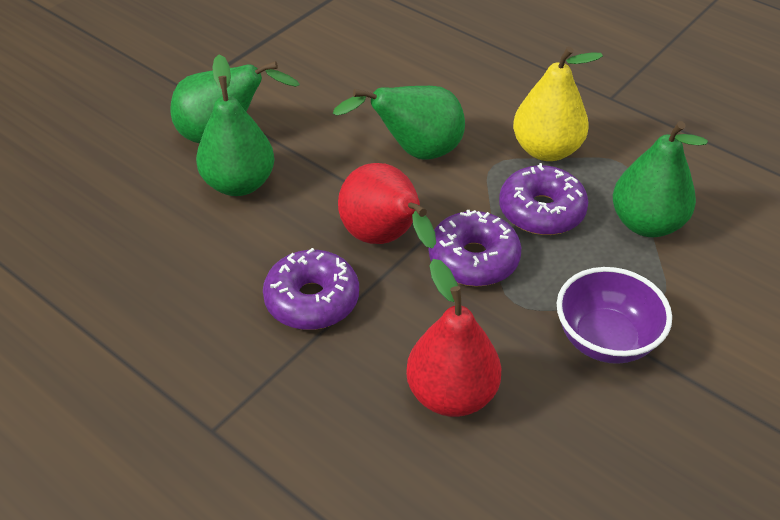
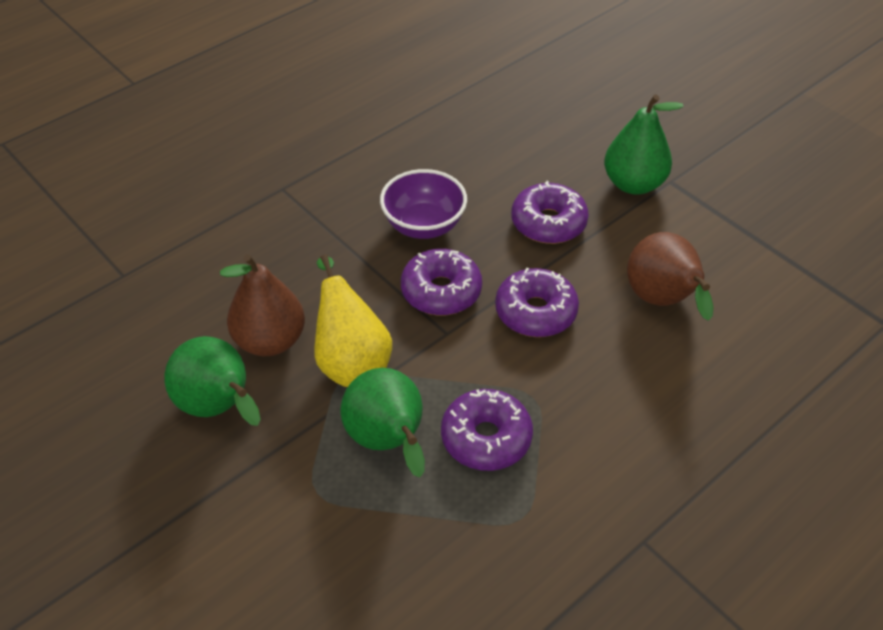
brown pear: none = 0 -> [220,254,305,356] [627,232,713,321] = 2
green pear: [170,61,300,143] [196,55,275,196] [333,86,465,159] [613,121,708,237] = 4 -> [164,336,261,426] [340,368,425,477] [604,94,684,195] = 3
purple donut: [263,248,359,330] [428,210,521,286] [499,163,588,235] = 3 -> [401,249,482,315] [441,389,533,471] [495,268,579,337] [511,181,589,244] = 4
red pear: [338,163,436,249] [406,259,501,417] = 2 -> none = 0

